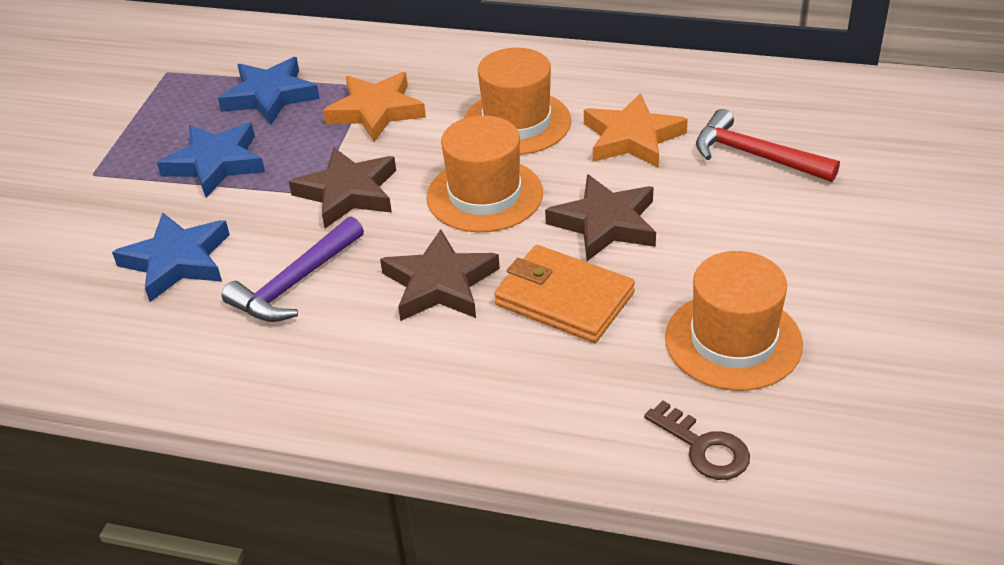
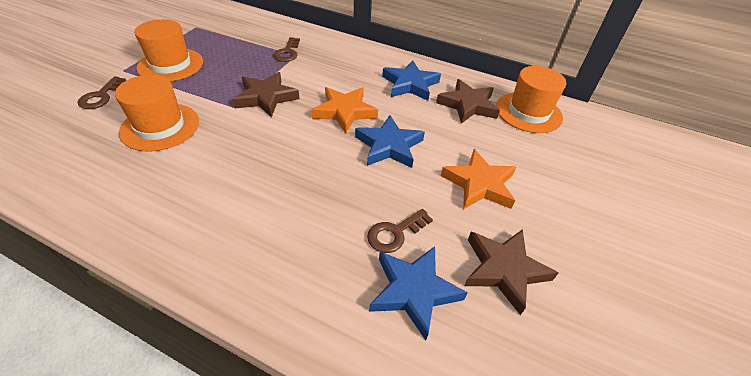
brown key: [644,401,750,480] = 1 -> [78,76,126,109] [273,37,300,62] [367,209,433,253] = 3
orange wallet: [494,245,635,343] = 1 -> none = 0
purple hammer: [222,217,364,322] = 1 -> none = 0
red hammer: [696,109,840,182] = 1 -> none = 0

